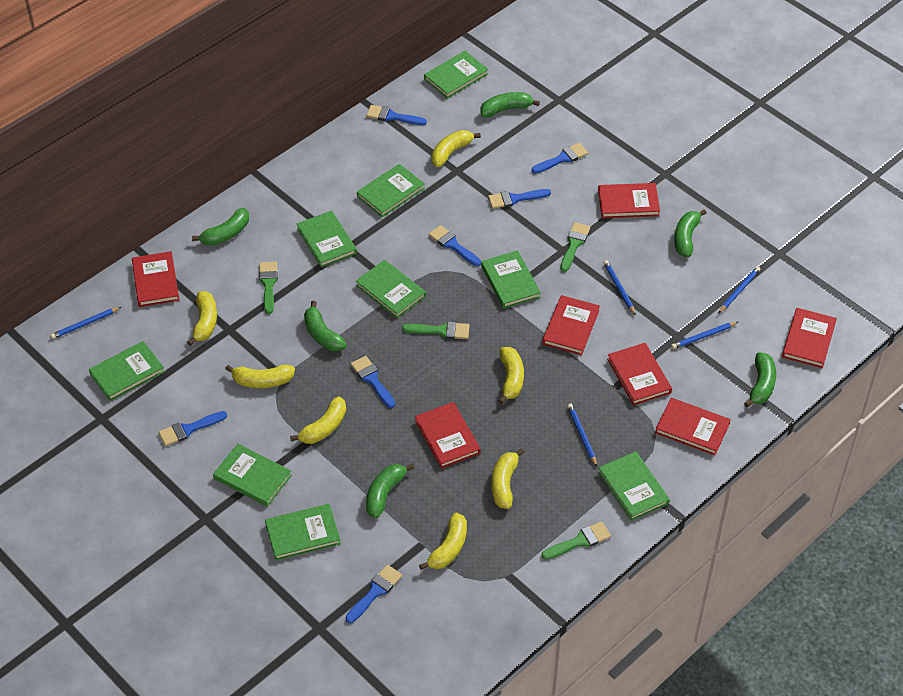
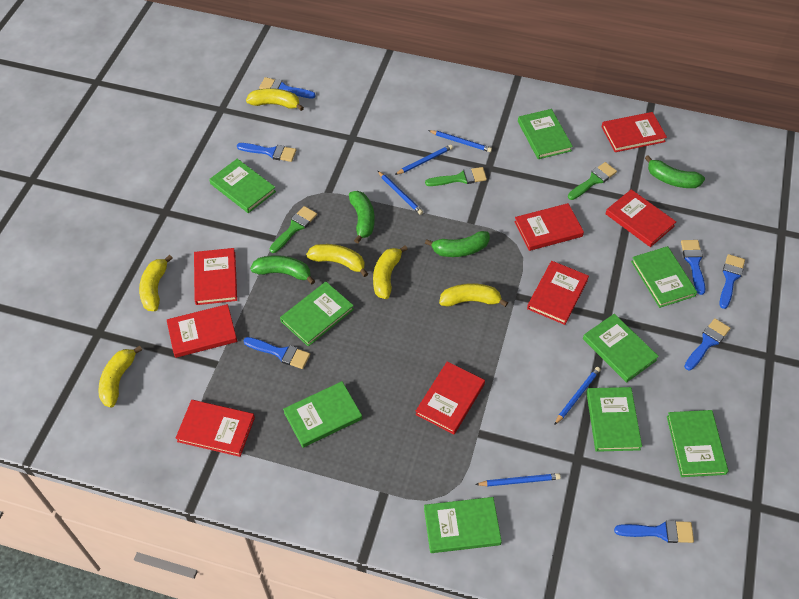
green banana: [192,208,249,246] [304,301,347,351] [366,464,414,518] [480,92,540,117] [674,209,706,257] [744,352,776,407] = 6 -> [250,255,315,284] [349,191,375,244] [425,231,490,257] [645,155,705,188] = 4
green brush: [259,262,278,314] [402,322,470,339] [541,521,611,560] [560,222,590,272] = 4 -> [269,206,317,253] [425,167,487,186] [568,162,617,200] = 3
red book: [132,251,179,307] [415,402,481,468] [542,295,600,355] [598,183,660,218] [607,343,672,405] [655,398,731,455] [782,308,837,368] = 7 -> [167,304,237,358] [176,400,255,457] [194,248,237,305] [415,361,485,434] [514,203,584,251] [527,261,589,325] [601,112,667,152] [606,189,676,247] = 8
yellow banana: [187,291,217,346] [225,365,295,388] [290,396,346,444] [419,513,467,570] [431,130,481,167] [491,448,524,509] [498,347,524,404] = 7 -> [98,345,142,407] [139,255,173,311] [246,88,304,111] [306,244,368,277] [373,245,408,299] [439,283,508,307] = 6

